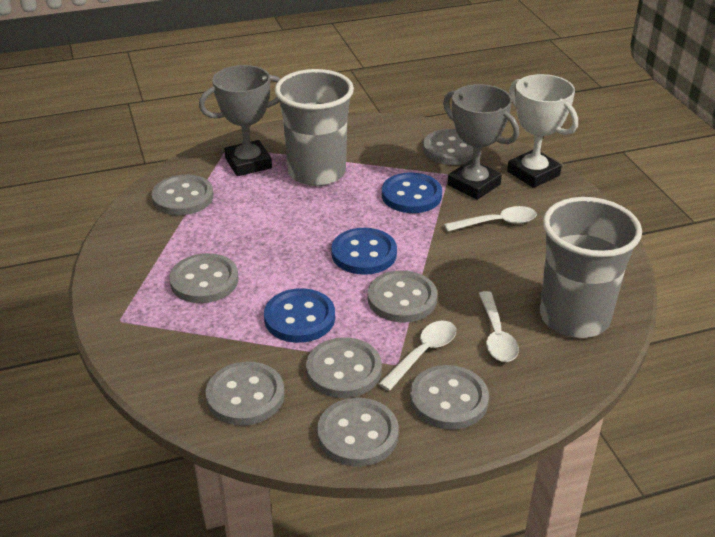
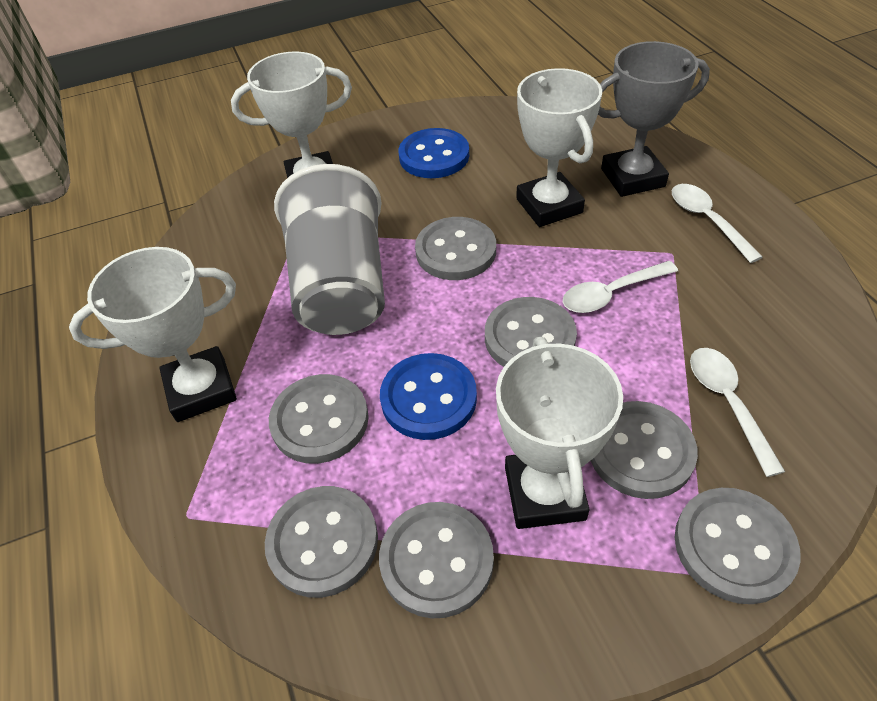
blue button: [264,288,335,343] [331,228,397,275] [382,173,442,213] = 3 -> [380,353,477,440] [399,128,469,178] = 2
grey button: [152,174,213,215] [169,253,238,303] [206,362,285,426] [306,337,382,398] [317,398,399,467] [368,270,437,323] [410,365,489,430] [423,129,473,165] = 8 -> [265,486,378,598] [269,374,369,464] [379,502,494,618] [415,217,496,280] [485,297,577,367] [591,401,698,499] [675,488,801,604] = 7
grey cup: [275,69,354,186] [540,197,642,338] = 2 -> [274,164,385,335] = 1
grey trophy: [199,65,280,176] [443,84,519,200] = 2 -> [598,41,710,197] = 1
white trophy: [507,74,578,188] = 1 -> [69,247,237,422] [231,51,352,178] [496,337,623,529] [516,68,602,227] = 4

